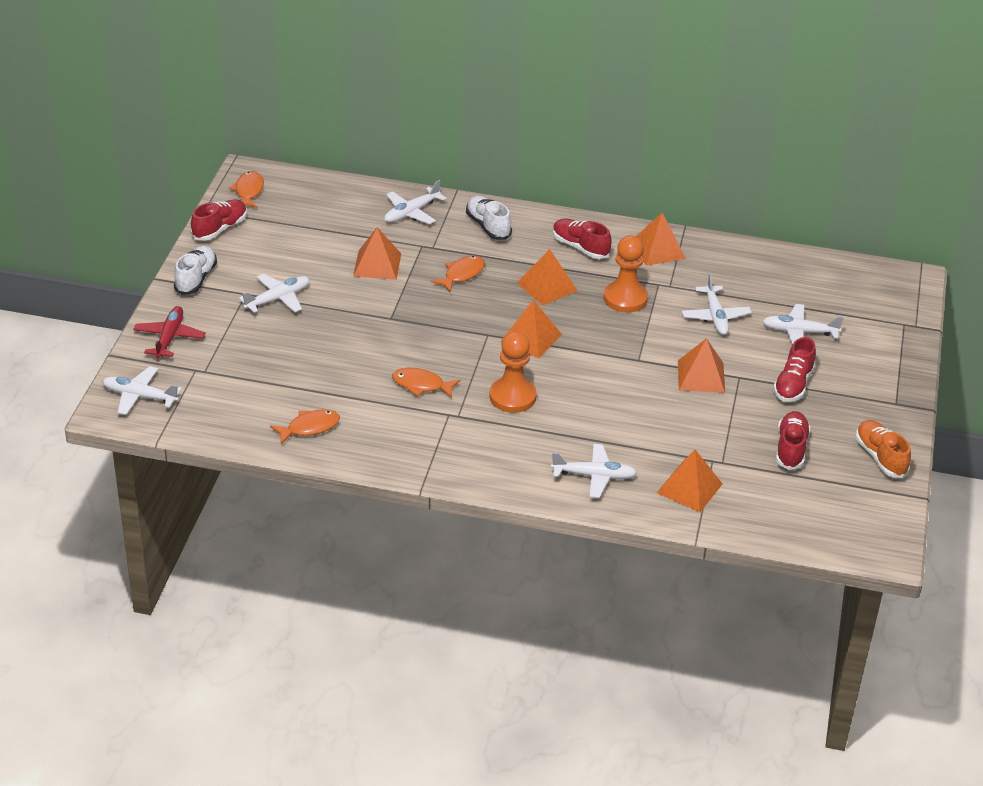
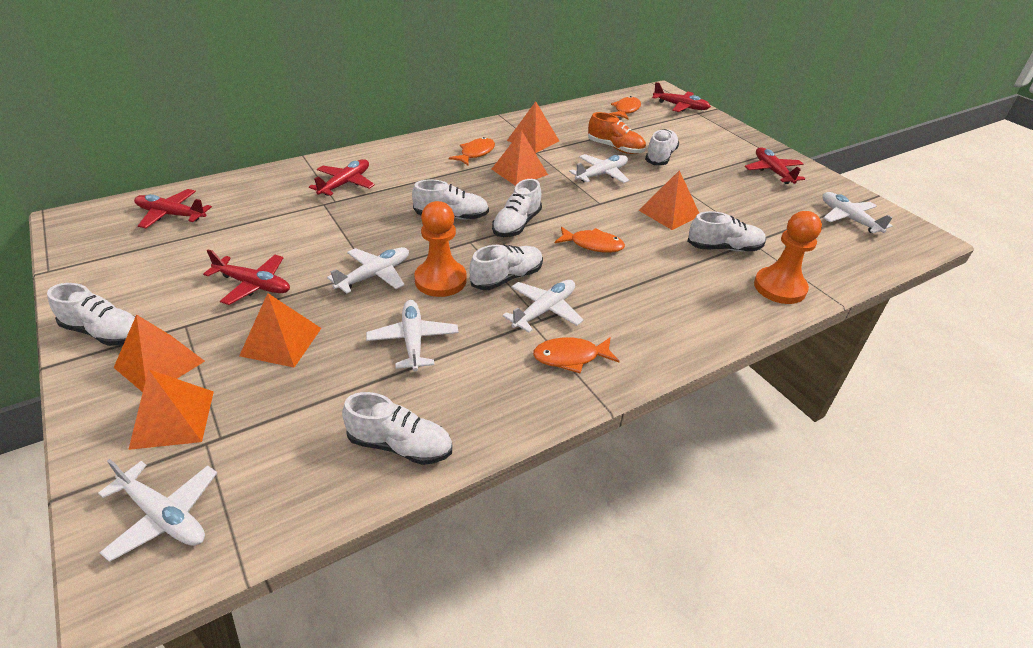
red plane: [133,306,206,358] = 1 -> [134,189,212,228] [203,249,290,305] [309,159,375,196] [652,82,711,112] [745,147,805,184] = 5
red shoe: [191,199,247,241] [553,219,611,259] [773,337,816,402] [776,411,810,470] = 4 -> none = 0
white shoe: [174,245,217,295] [466,195,512,240] = 2 -> [47,283,135,346] [342,392,452,465] [412,180,489,220] [469,244,543,290] [492,179,542,237] [645,129,679,165] [688,211,766,252] = 7

